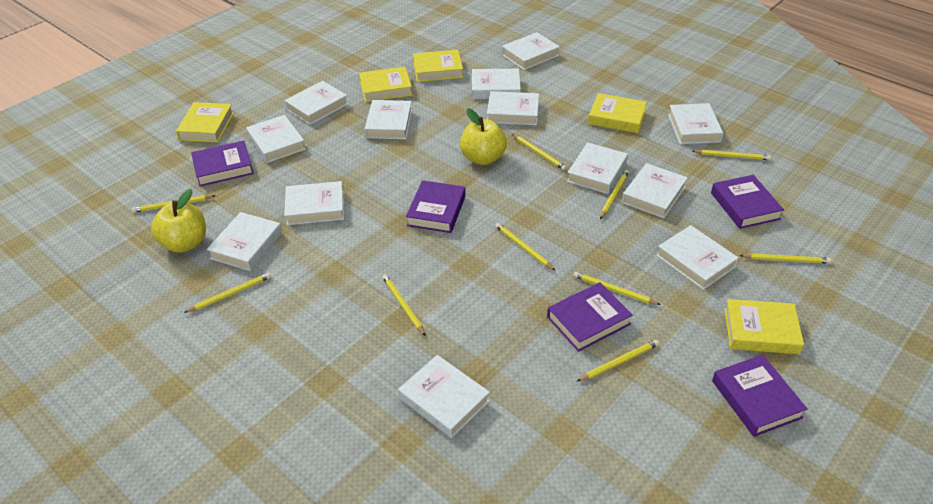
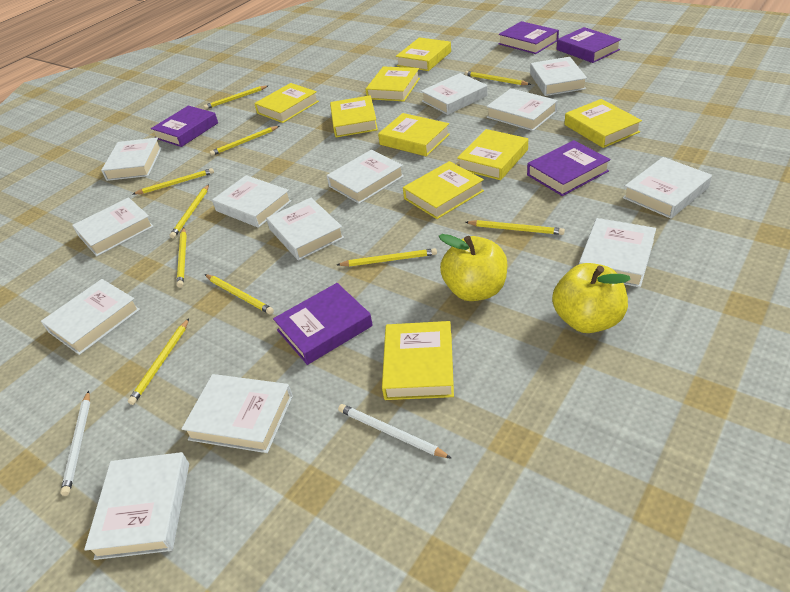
white pencil: none = 0 -> [60,391,90,496] [338,404,452,459] = 2
yellow book: [176,102,234,143] [359,67,412,102] [413,50,463,82] [588,93,647,133] [724,299,804,354] = 5 -> [254,83,319,123] [330,95,378,137] [366,66,420,101] [378,113,450,156] [382,321,454,400] [396,37,451,71] [403,161,484,219] [457,129,528,180] [564,99,642,148] = 9

